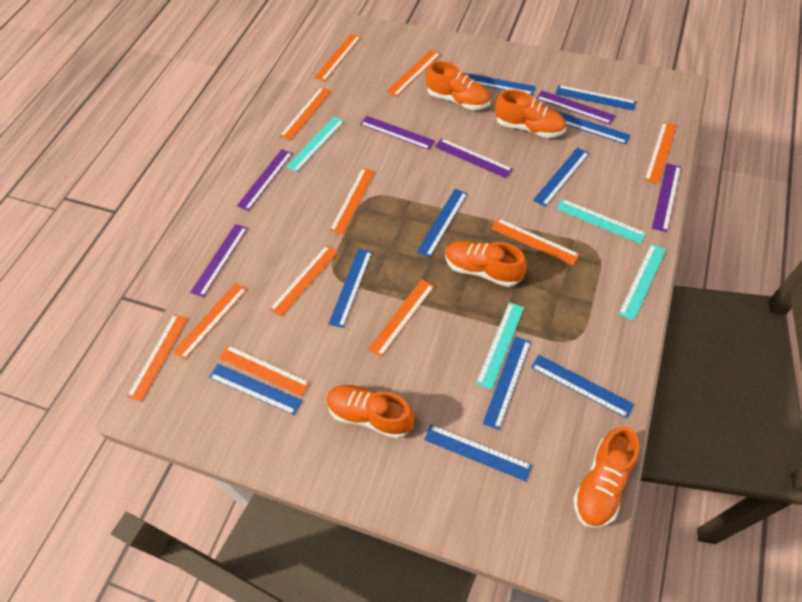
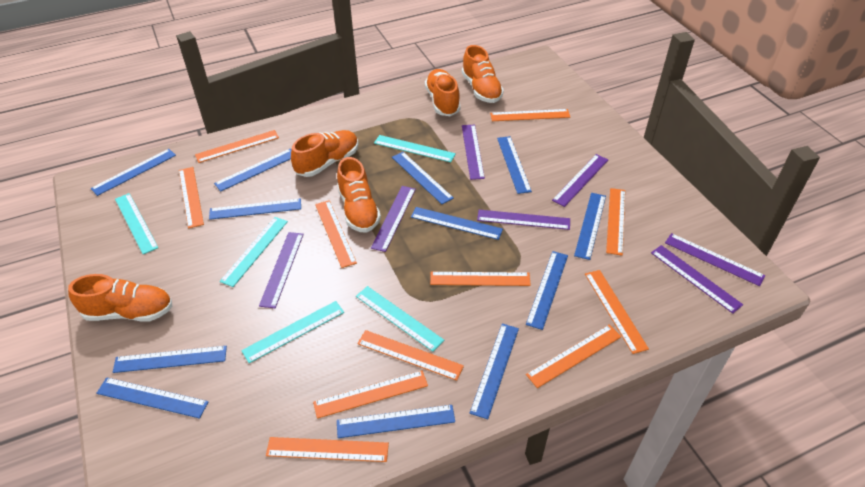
blue ruler: [209,364,302,415] [328,249,372,328] [417,189,468,257] [424,424,532,481] [466,73,536,95] [483,336,531,430] [531,355,634,418] [533,147,589,207] [554,110,631,144] [555,85,637,111] = 10 -> [91,149,176,196] [96,377,209,419] [113,346,227,373] [209,198,301,220] [214,149,291,191] [337,405,455,438] [392,152,454,204] [411,207,503,240] [470,324,519,419] [497,136,532,194] [526,251,568,330] [574,193,606,260] = 12
purple ruler: [190,224,248,297] [237,149,293,211] [360,116,435,150] [435,138,513,178] [536,91,615,124] [652,164,681,232] = 6 -> [259,232,304,308] [371,186,416,252] [462,125,485,180] [477,210,570,230] [552,154,608,207] [651,245,743,314] [665,233,765,286] = 7
turquoise ruler: [286,117,344,172] [476,302,524,390] [556,199,646,244] [619,244,666,321] = 4 -> [115,193,158,254] [220,217,288,287] [241,301,344,363] [356,286,444,352] [374,135,456,162] = 5

